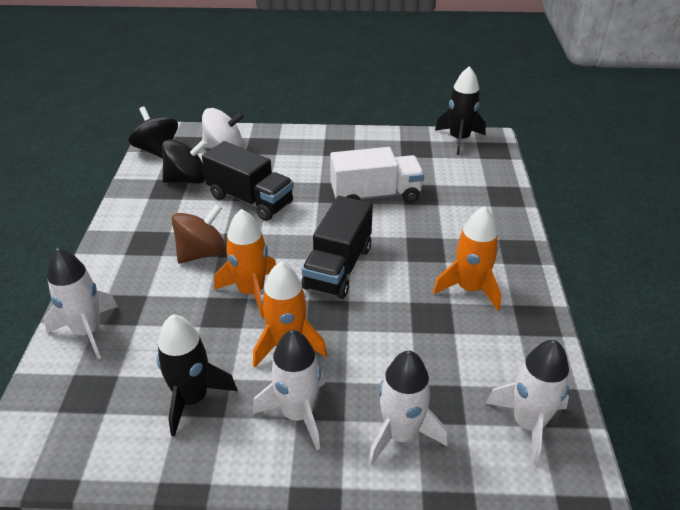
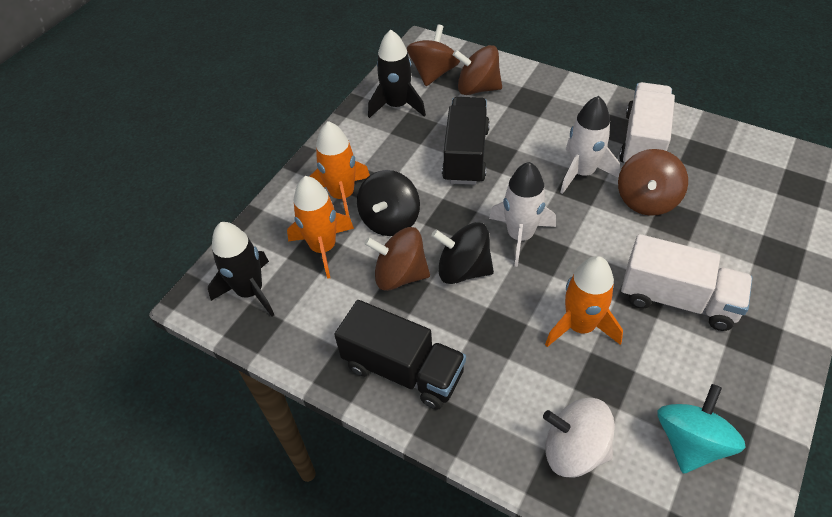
brown spinning top: [171,204,227,263] = 1 -> [365,227,430,291] [407,25,460,86] [453,45,502,95] [618,149,688,216] = 4
turquoise spinning top: none = 0 -> [657,384,746,474] = 1
white rocket: [44,248,118,359] [253,330,325,450] [368,351,448,466] [485,340,569,465] = 4 -> [489,162,556,267] [560,96,620,194] = 2
white truck: [330,147,424,203] = 1 -> [619,82,675,163] [621,234,753,331] = 2

